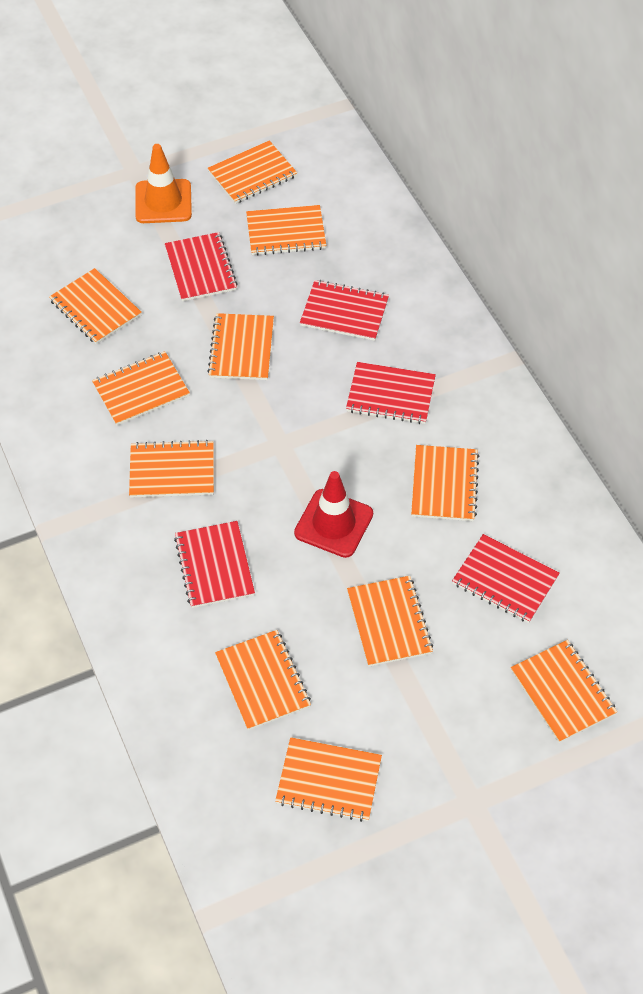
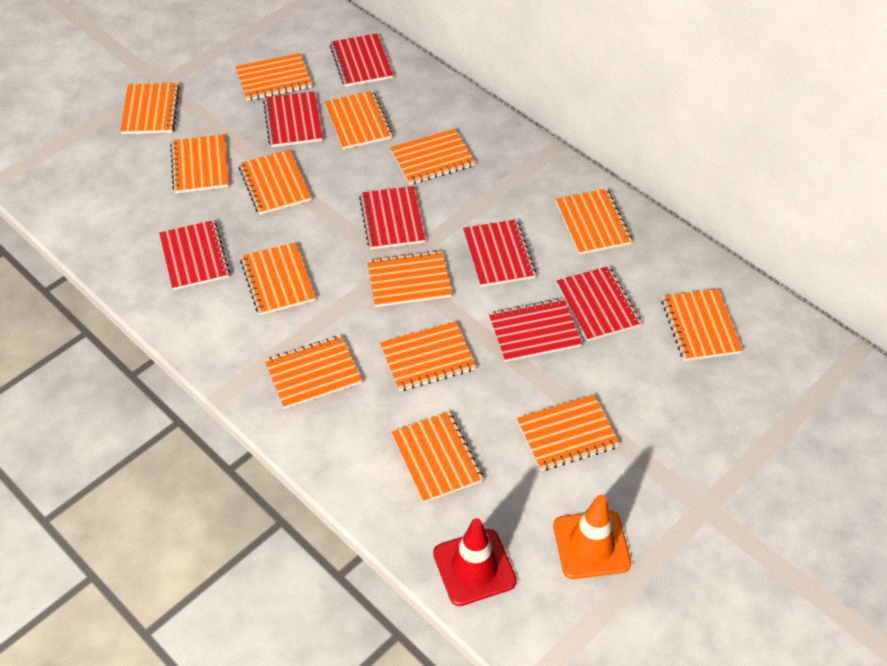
orange notebook: [49,268,142,344] [92,351,190,425] [129,440,214,498] [207,313,274,380] [208,140,297,204] [215,630,311,730] [246,205,326,256] [275,737,382,822] [347,576,433,667] [411,445,479,521] [511,640,617,743] = 11 -> [120,83,180,134] [170,134,229,193] [235,53,312,101] [239,150,311,215] [240,242,316,315] [264,335,362,409] [324,91,393,150] [367,250,452,307] [380,321,476,391] [390,129,475,185] [391,412,483,503] [517,395,620,471] [556,189,632,255] [661,289,742,361] = 14
red notebook: [165,232,238,301] [174,521,255,608] [300,280,389,341] [346,362,436,424] [452,534,560,623] = 5 -> [159,220,230,290] [263,91,323,147] [330,33,393,87] [359,186,425,249] [463,219,536,287] [489,298,582,362] [557,266,641,341] = 7

